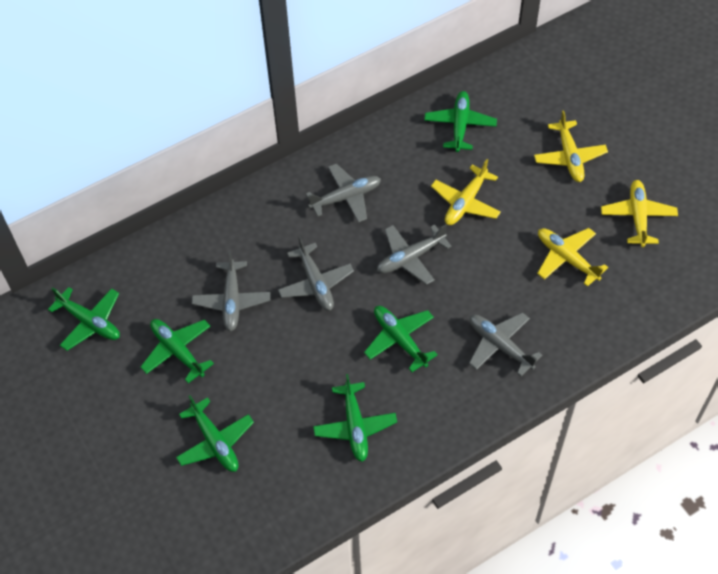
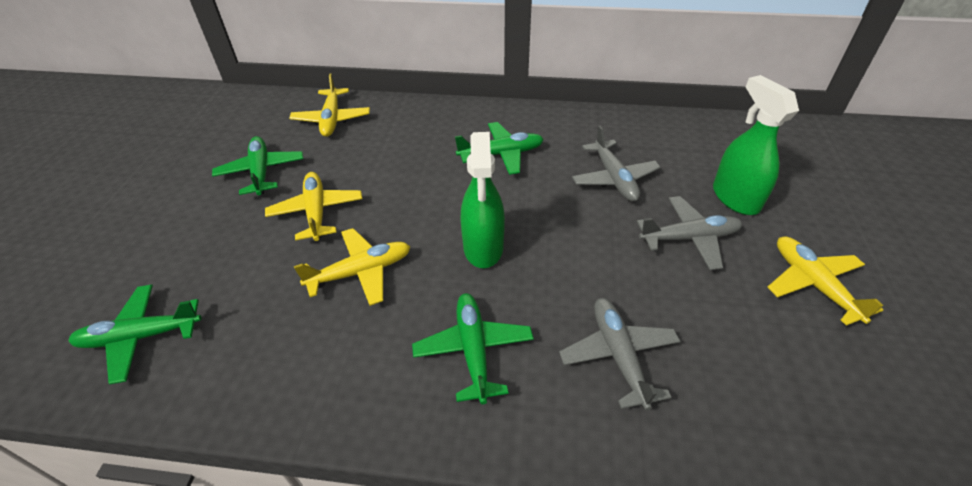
green plane: [48,287,120,351] [140,319,214,383] [176,395,254,472] [313,374,397,462] [364,306,438,372] [424,91,497,152] = 6 -> [68,284,202,384] [212,136,303,195] [412,293,534,404] [455,122,544,175] = 4
green spray bottle: none = 0 -> [461,132,505,268] [713,75,799,215] = 2
grey plane: [192,251,271,331] [278,236,354,311] [306,164,381,222] [377,224,452,285] [469,312,543,376] = 5 -> [559,298,681,410] [572,126,661,202] [637,196,742,270] = 3

